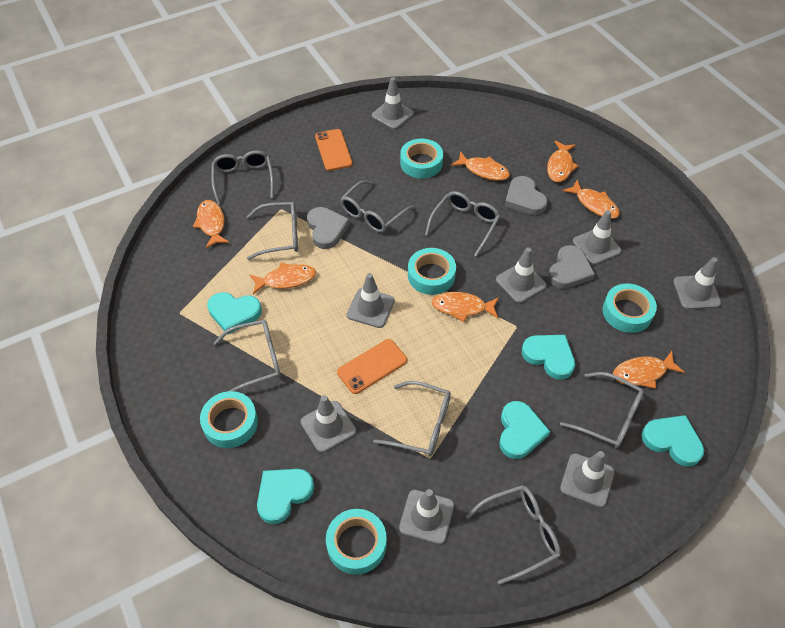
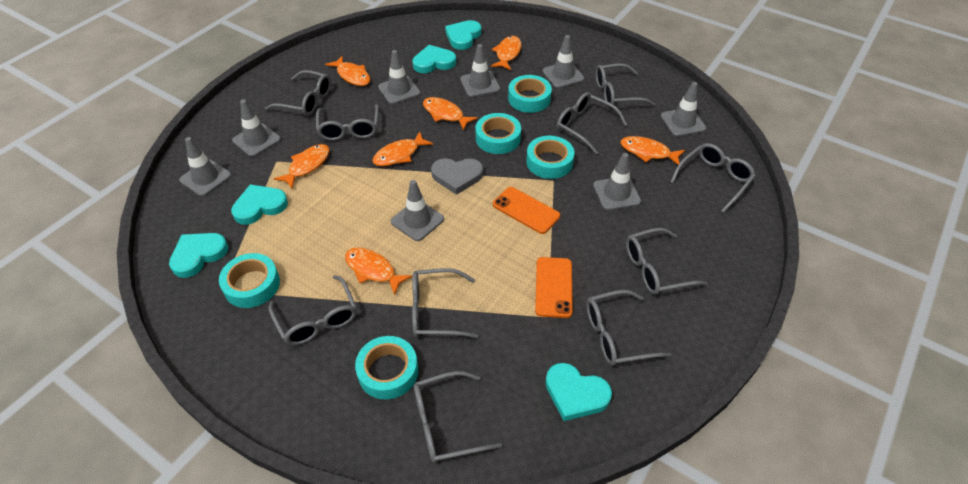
grey glasses: [211,151,274,205] [213,320,281,392] [247,202,298,260] [340,180,415,233] [373,381,451,456] [425,191,500,257] [466,485,561,585] [560,372,644,448] = 8 -> [265,70,331,116] [268,275,357,345] [316,104,379,141] [412,268,479,338] [413,371,502,463] [557,92,627,154] [586,290,671,366] [596,63,655,107] [626,228,708,295] [670,143,756,213] = 10
grey heart: [307,207,350,249] [505,176,548,215] [548,245,595,289] = 3 -> [431,158,483,195] = 1

